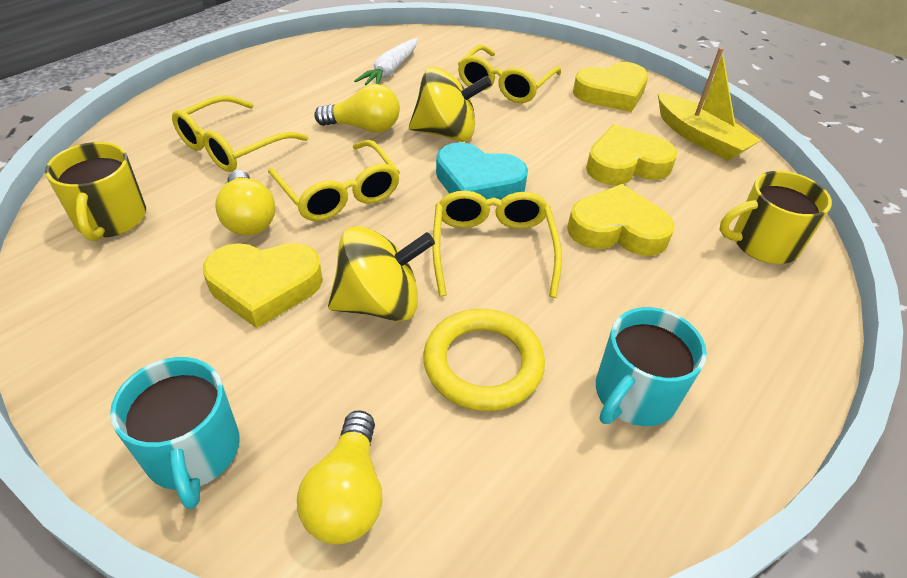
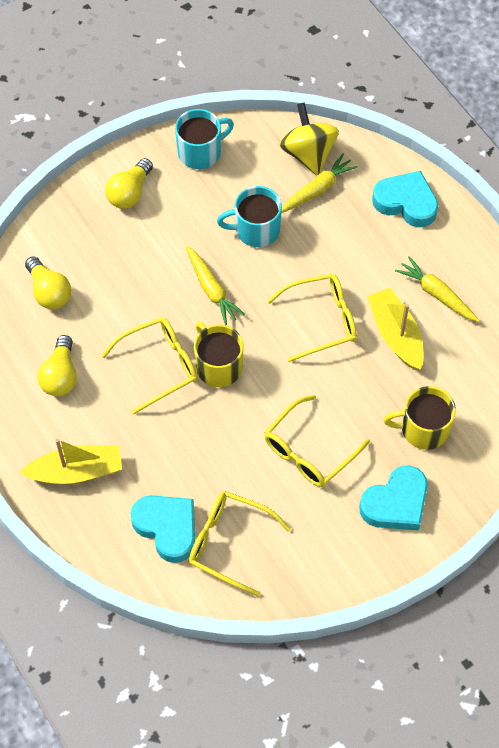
turquoise heart: [436,142,528,200] = 1 -> [131,495,195,563] [359,466,428,531] [372,171,439,227] = 3
white carrot: [354,38,418,85] = 1 -> none = 0
yellow boat: [658,47,761,161] = 1 -> [20,439,122,484] [367,288,424,370] = 2
yellow carrot: none = 0 -> [186,246,245,325] [281,154,358,213] [395,256,480,322] = 3
yellow heart: [203,243,323,328] [567,184,675,256] [573,62,648,112] [586,125,677,185] = 4 -> none = 0
yellow ring: [423,309,545,411] = 1 -> none = 0
yellow spinning top: [328,226,435,321] [409,67,492,142] = 2 -> [279,102,339,176] = 1

